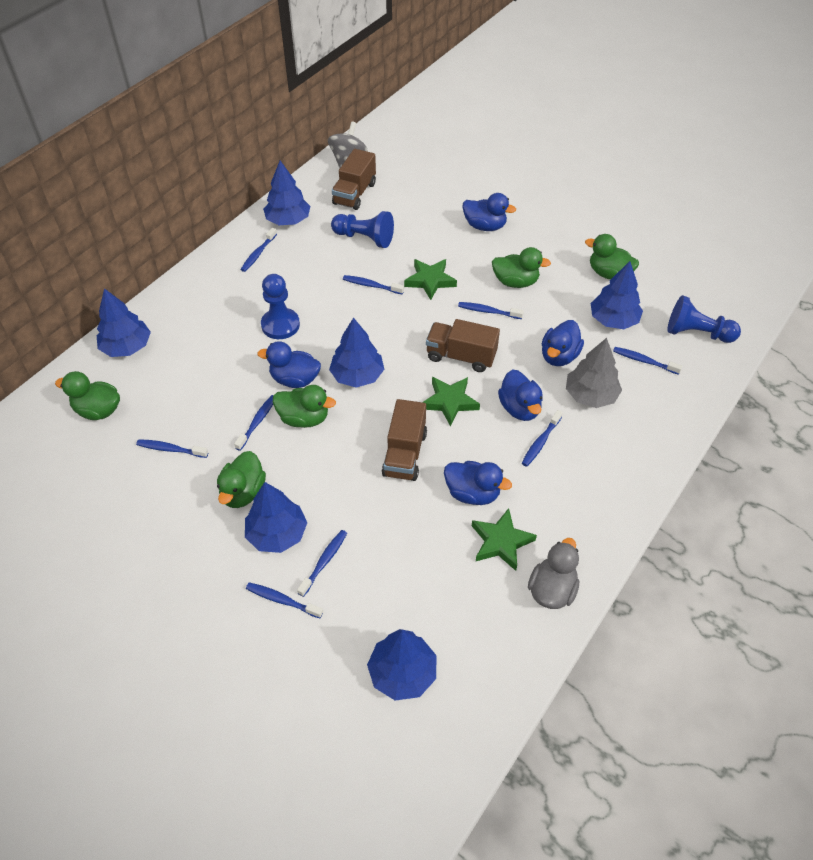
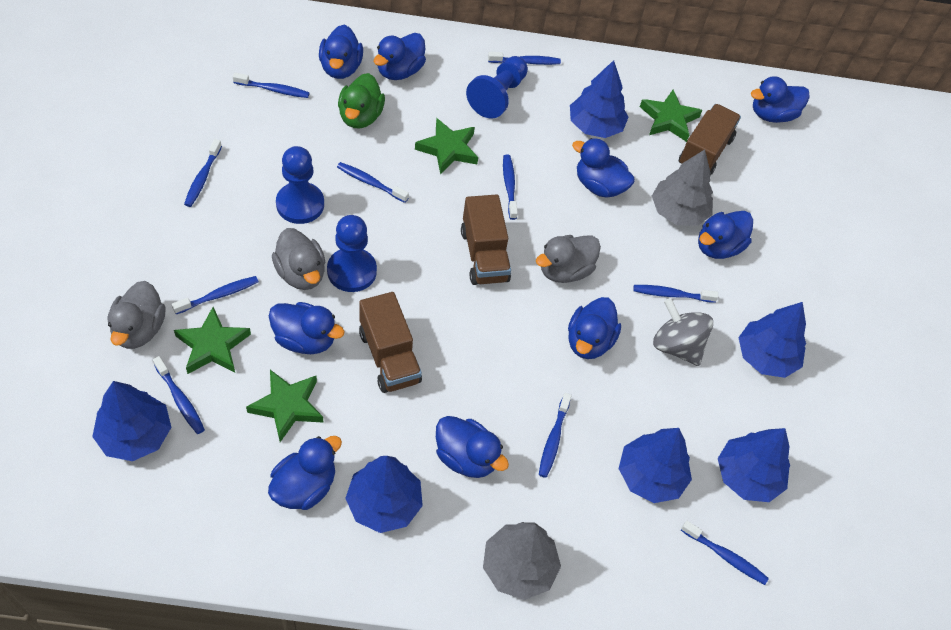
blue duck: [258,341,321,388] [444,461,512,505] [462,193,516,231] [498,370,543,421] [542,320,584,366] = 5 -> [268,436,342,510] [269,302,345,354] [319,25,363,79] [374,33,426,80] [436,416,509,478] [568,297,621,359] [572,138,635,198] [698,211,753,259] [751,76,810,123] = 9
blue toothbrush: [136,439,208,458] [234,395,274,451] [240,228,277,272] [246,582,323,618] [297,530,347,597] [343,275,404,294] [458,302,524,319] [522,410,563,467] [613,347,683,375] = 9 -> [153,356,205,434] [172,276,259,314] [184,139,222,207] [233,72,310,98] [337,162,409,203] [488,52,561,65] [503,155,518,220] [539,393,572,478] [633,285,718,303] [681,521,769,585] = 10
green duck: [55,371,120,420] [217,451,266,508] [273,385,336,428] [492,247,551,288] [585,234,639,280] = 5 -> [338,73,385,128] = 1
green star: [404,259,457,300] [422,377,480,427] [472,508,537,571] = 3 -> [174,307,251,374] [246,370,323,442] [415,118,478,174] [640,90,702,142] = 4
grey duck: [528,538,579,609] = 1 -> [107,281,166,349] [272,228,325,290] [536,235,601,283] = 3
grey tree: [566,338,622,408] = 1 -> [483,522,561,600] [652,150,713,226] = 2

